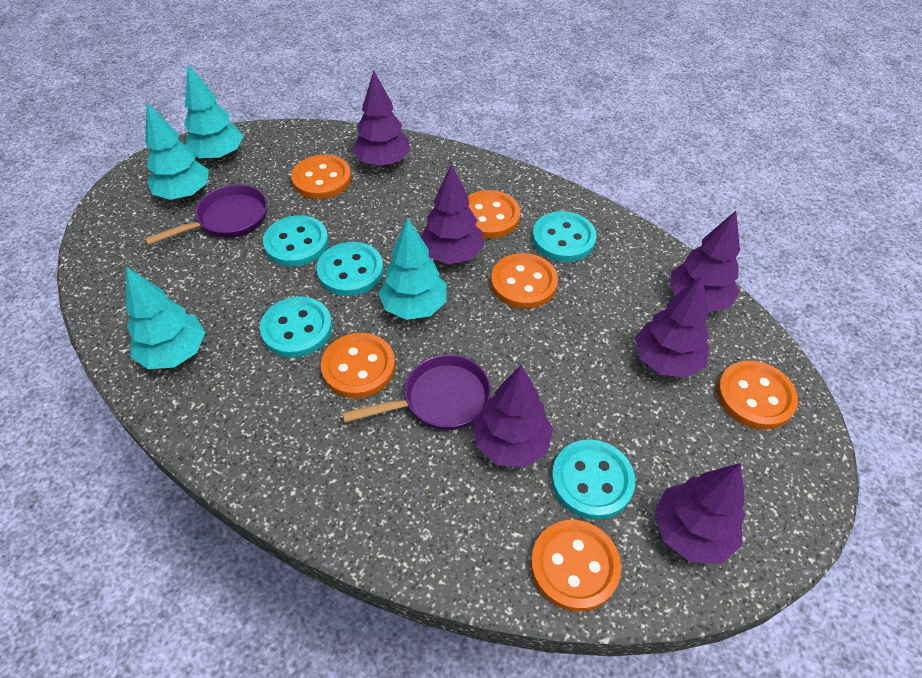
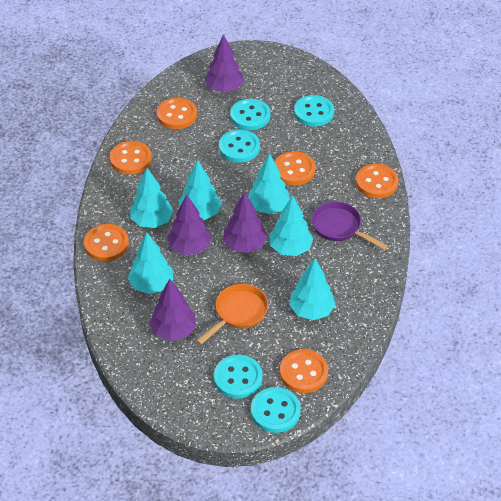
orange pan: none = 0 -> [196,284,268,345] = 1
purple pan: [145,185,267,245] [342,354,491,430] = 2 -> [312,201,388,250] = 1
purple tree: [353,71,411,167] [421,164,484,264] [474,364,553,467] [635,275,709,378] [654,463,745,564] [670,211,740,312] = 6 -> [149,279,196,341] [167,194,211,255] [205,34,244,93] [223,192,267,253] = 4
turquoise tree: [126,267,205,369] [145,102,209,200] [184,64,243,160] [378,218,447,320] = 4 -> [128,232,174,294] [130,168,173,228] [179,160,222,220] [248,153,290,214] [269,195,313,256] [289,259,336,320] = 6

